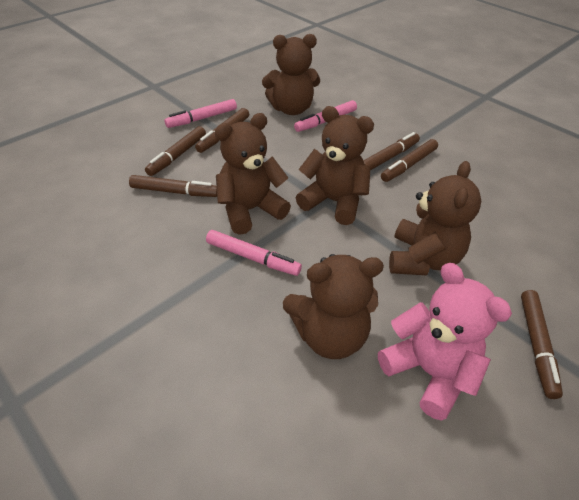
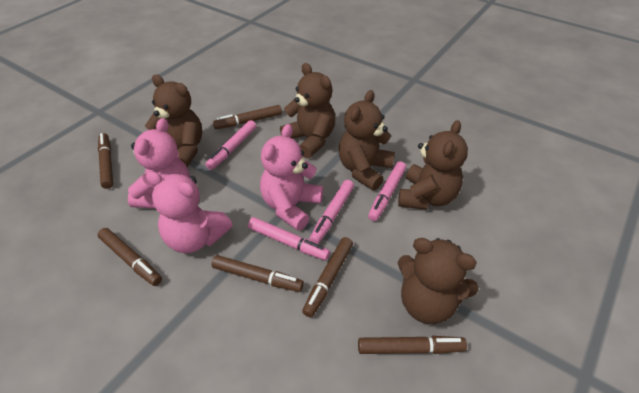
pink marker: [164,99,237,128] [206,230,302,276] [294,100,357,132] = 3 -> [206,120,256,170] [248,217,330,260] [310,180,354,244] [368,161,406,221] = 4
pink teddy bear: [378,263,512,421] = 1 -> [128,118,190,209] [146,171,233,253] [260,124,323,231] = 3

